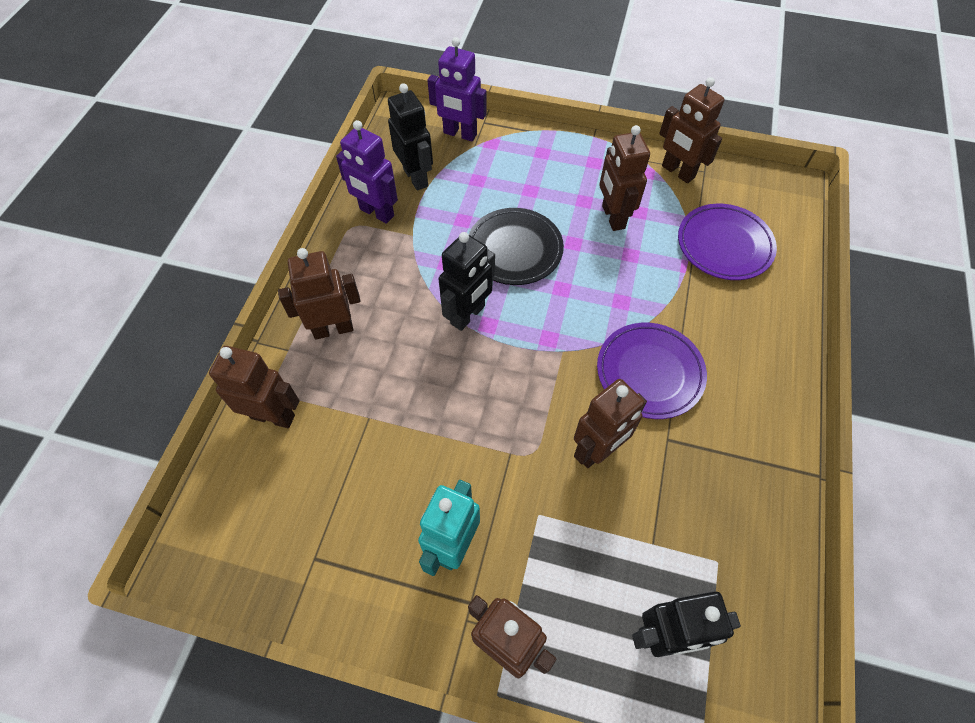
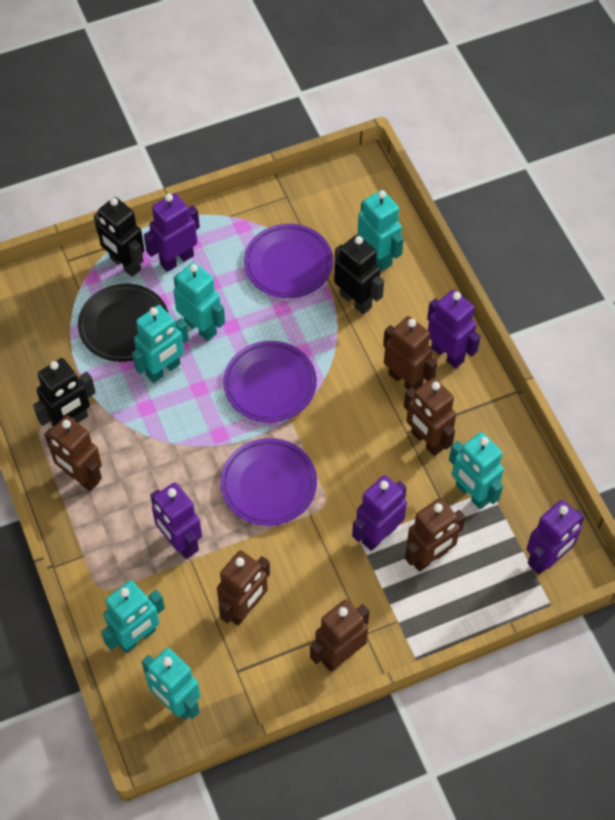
purple plate: [597,323,707,419] [678,204,777,280] = 2 -> [220,438,317,526] [223,341,317,422] [244,224,333,298] = 3
purple robot: [336,120,398,224] [427,37,487,141] = 2 -> [144,193,200,272] [150,482,202,559] [352,475,407,551] [427,290,481,369] [527,500,585,575] = 5
turquoise robot: [418,480,480,576] = 1 -> [101,580,165,653] [132,305,189,383] [142,648,200,720] [173,262,225,341] [358,190,404,271] [449,432,504,509] = 6

